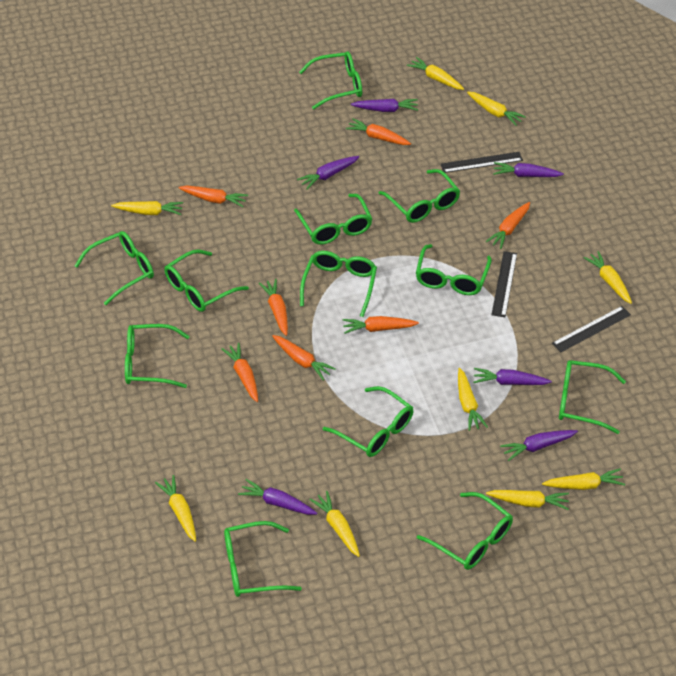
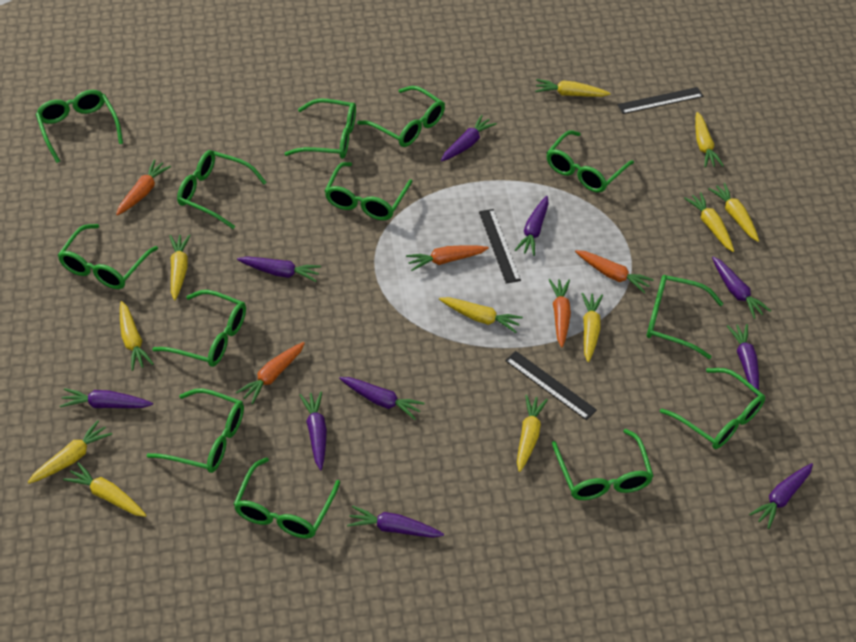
green glasses: [75,231,154,305] [125,324,190,388] [164,249,249,312] [224,521,302,597] [294,194,372,245] [299,51,362,109] [300,251,377,317] [323,386,413,457] [379,169,460,223] [416,244,492,295] [417,492,513,570] [559,360,626,434] = 12 -> [36,90,123,163] [58,224,158,289] [146,388,244,473] [152,290,246,367] [177,150,267,229] [234,457,340,539] [284,99,356,159] [325,162,413,220] [357,86,445,147] [546,130,634,193] [552,429,653,500] [647,275,723,359] [660,368,765,449] = 13
orange carrot: [178,185,248,207] [221,343,258,402] [259,279,288,336] [272,335,336,381] [342,316,419,334] [346,118,411,145] [485,202,530,249] = 7 -> [116,159,171,215] [236,342,305,404] [406,245,489,271] [549,279,571,347] [575,250,654,294] = 5
purple carrot: [238,479,317,515] [297,156,359,189] [351,99,418,112] [473,368,552,385] [493,162,564,177] [500,430,578,461] = 6 -> [60,388,153,408] [237,256,321,282] [300,392,327,470] [339,377,425,420] [347,505,444,538] [441,115,497,162] [515,196,549,256] [712,256,771,319] [727,324,759,396] [749,463,813,529] = 10
yellow carrot: [111,201,183,215] [155,475,196,542] [309,491,360,557] [407,57,464,90] [458,368,488,431] [467,91,526,126] [486,490,569,510] [542,468,625,490] [583,251,632,304] = 9 -> [28,420,112,484] [63,462,146,517] [120,301,154,371] [169,234,191,300] [439,297,523,333] [517,395,548,472] [535,79,611,97] [581,293,603,362] [684,192,734,252] [695,112,724,168] [708,183,759,242] = 11

